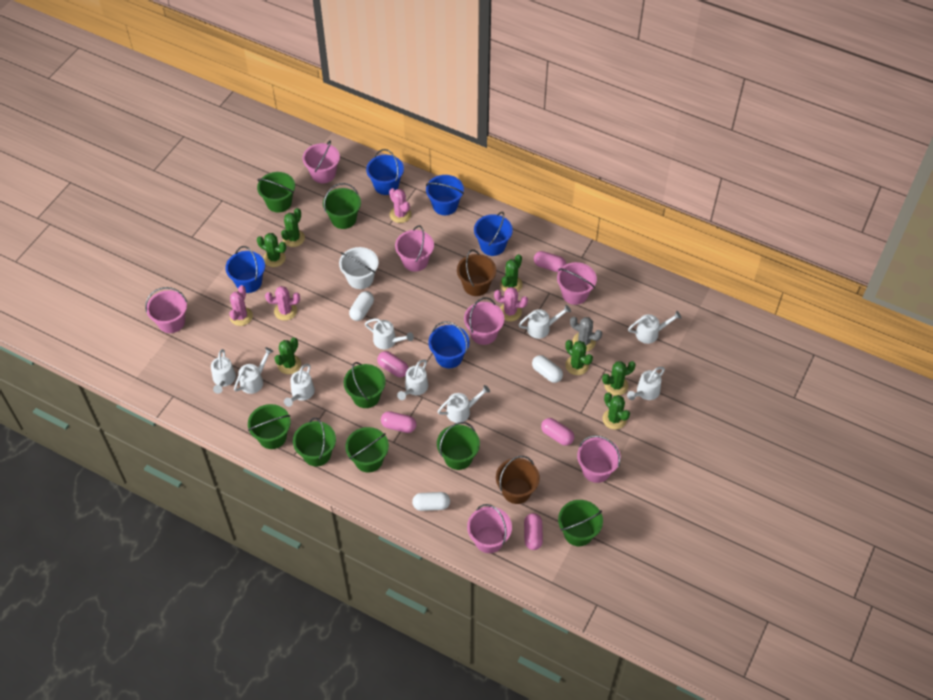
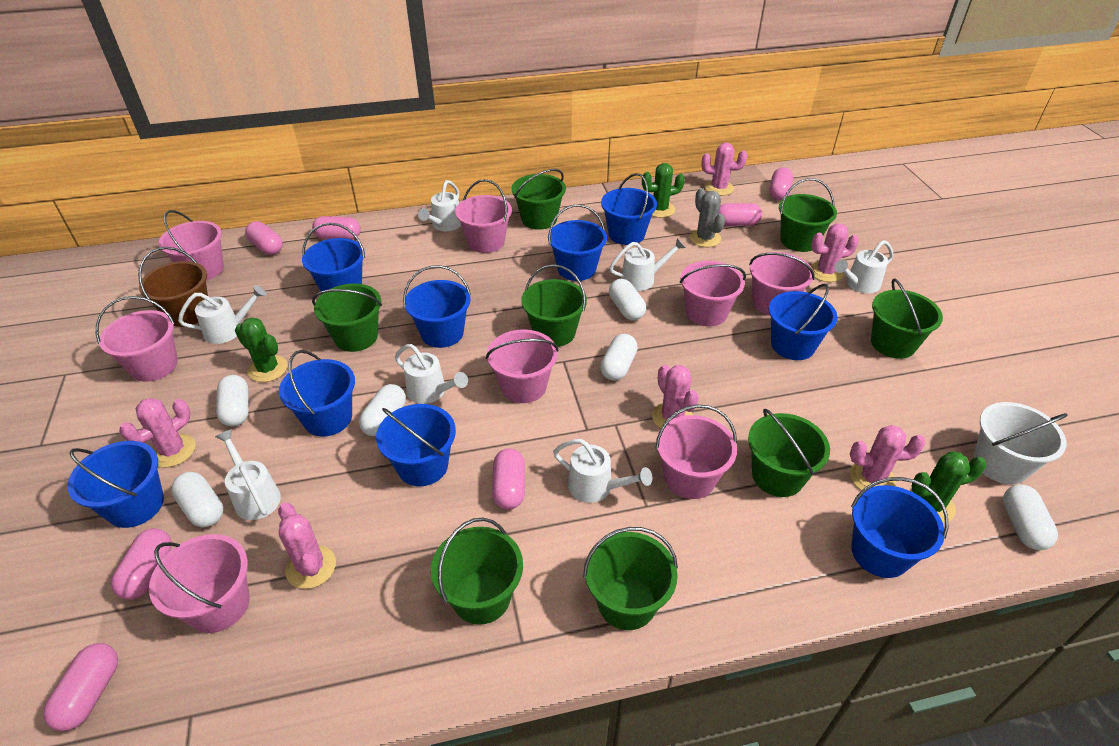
blue bucket: [225,246,265,293] [366,149,404,195] [426,175,464,215] [428,321,470,368] [474,212,513,256] = 5 -> [68,441,164,528] [279,350,355,437] [302,223,365,291] [376,404,456,486] [403,265,471,348] [548,204,607,281] [601,173,657,245] [769,284,838,360] [851,477,949,578] = 9
brown bucket: [457,250,496,296] [496,456,540,504] = 2 -> [138,247,208,327] = 1
green cactus: [257,233,286,267] [274,337,301,374] [281,208,305,247] [500,254,523,292] [565,340,593,375] [602,361,636,396] [602,393,630,430] = 7 -> [235,317,288,382] [642,163,685,218] [910,451,986,523] = 3
pink bucket: [145,287,187,333] [303,140,340,183] [395,226,434,272] [464,297,504,345] [467,504,512,553] [557,262,597,305] [577,435,621,483] = 7 -> [96,296,178,382] [149,534,250,633] [158,210,224,280] [455,179,512,253] [486,329,559,403] [655,405,737,499] [680,261,746,326] [749,252,815,316] = 8
pink cactus: [229,285,253,326] [265,286,300,321] [389,188,411,223] [494,287,528,321] = 4 -> [119,398,196,467] [278,503,336,589] [652,365,699,429] [701,143,747,196] [810,223,859,282] [850,425,926,491] = 6
pink capsule: [377,351,408,377] [381,411,416,433] [524,513,543,550] [534,251,566,272] [541,418,574,446] = 5 -> [43,643,118,731] [111,528,172,600] [245,221,283,255] [312,216,361,240] [492,448,525,510] [719,203,762,226] [770,168,793,200] = 7
white capsule: [349,291,374,321] [412,492,450,511] [532,355,563,383] = 3 -> [171,472,223,527] [216,375,249,426] [359,384,406,436] [600,334,638,381] [609,279,646,321] [1003,484,1058,550] = 6
white watering can: [211,349,236,394] [234,347,274,394] [284,364,315,407] [365,318,414,349] [397,359,428,400] [437,385,490,423] [519,305,571,339] [627,367,665,400] [628,311,682,344] = 9 -> [178,285,266,344] [215,429,281,520] [395,344,468,404] [418,180,461,231] [553,439,652,503] [609,238,686,291] [834,240,893,294] = 7

